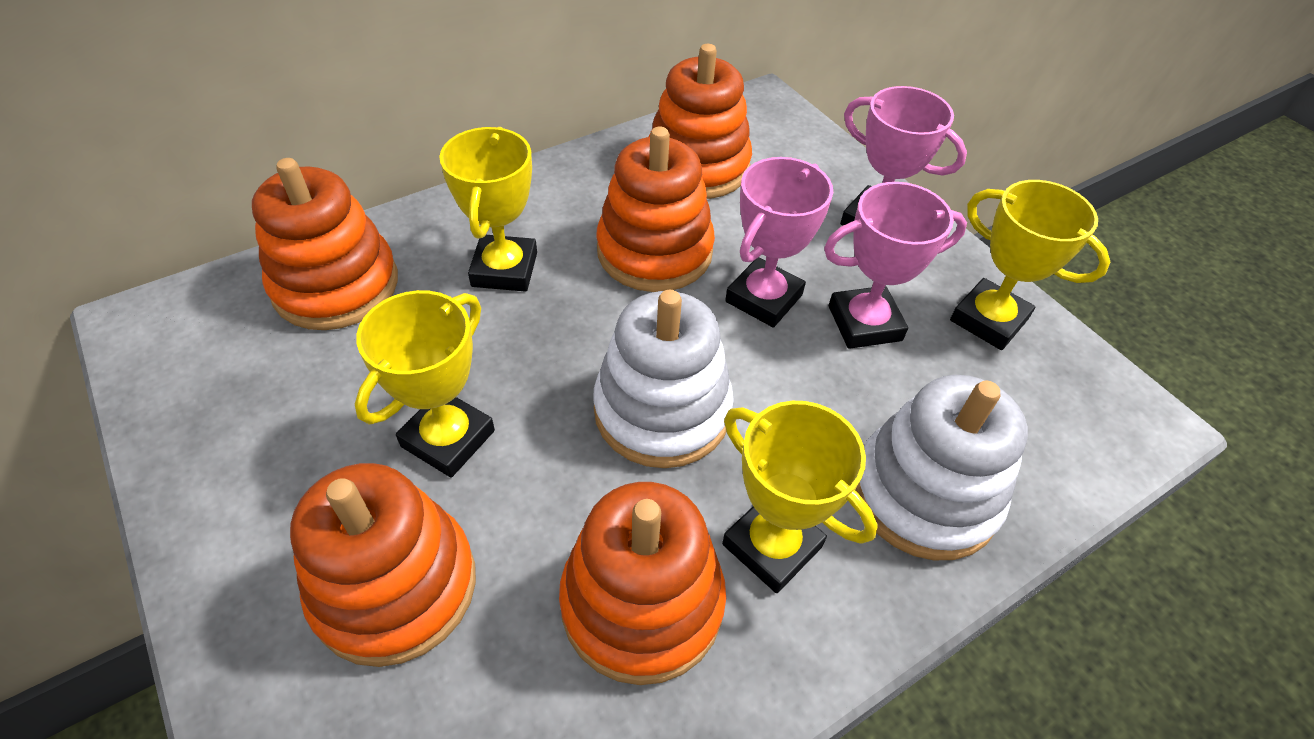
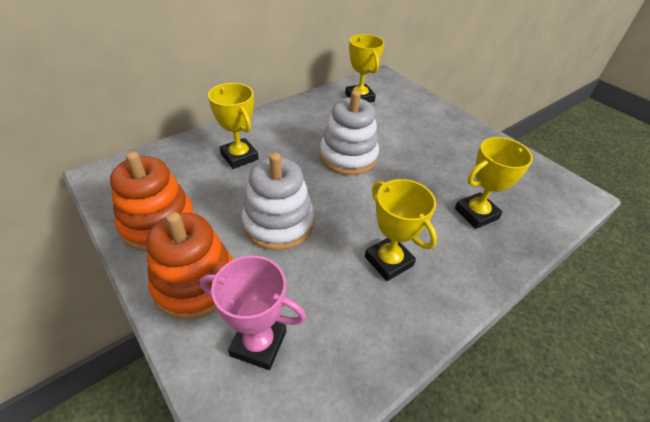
orange stacking toy: [252,158,398,330] [290,463,476,667] [559,482,726,685] [596,127,715,292] [648,44,752,199] = 5 -> [110,151,195,252] [146,212,233,320] = 2
pink trophy: [725,157,833,328] [824,182,967,349] [840,86,967,226] = 3 -> [200,256,306,370] = 1

